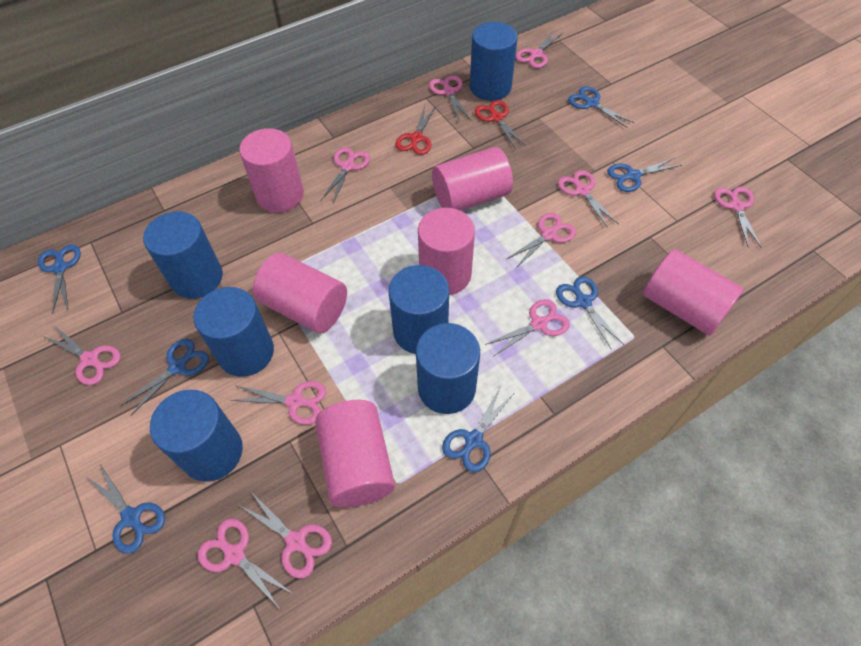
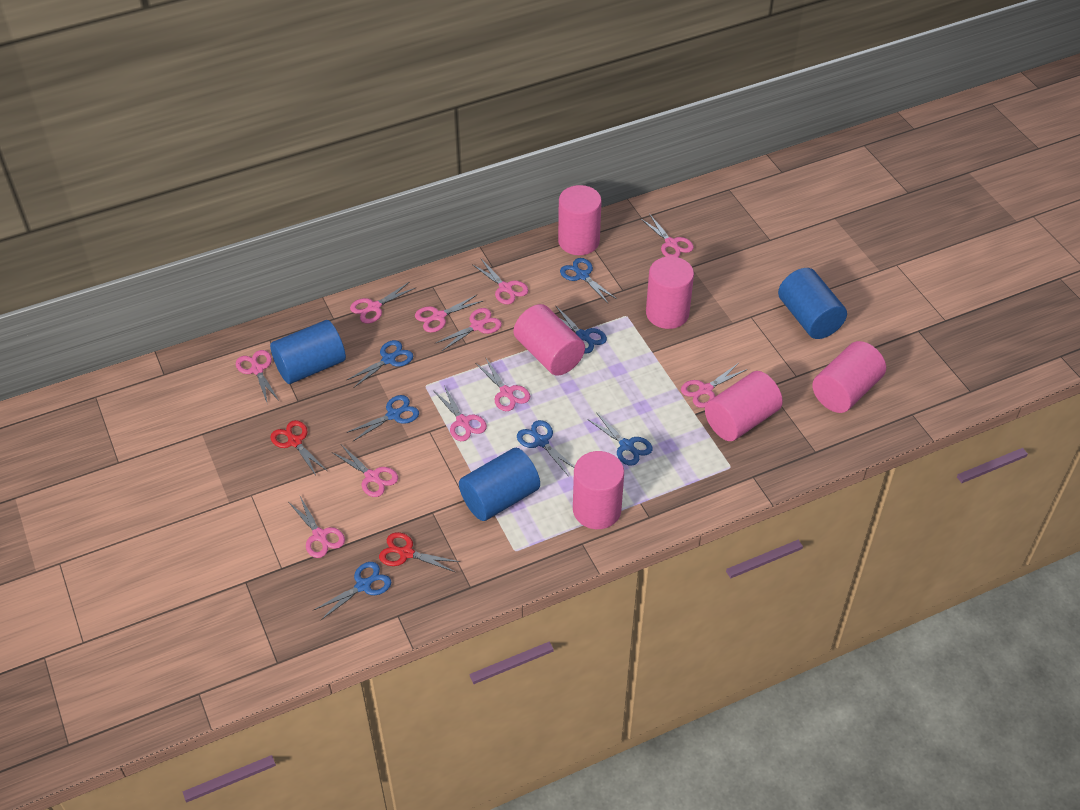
blue cylinder: [143,211,223,299] [150,390,243,482] [194,287,274,377] [389,265,449,354] [416,323,480,414] [470,22,518,101] = 6 -> [270,320,346,384] [459,448,540,521] [778,268,847,339] = 3

